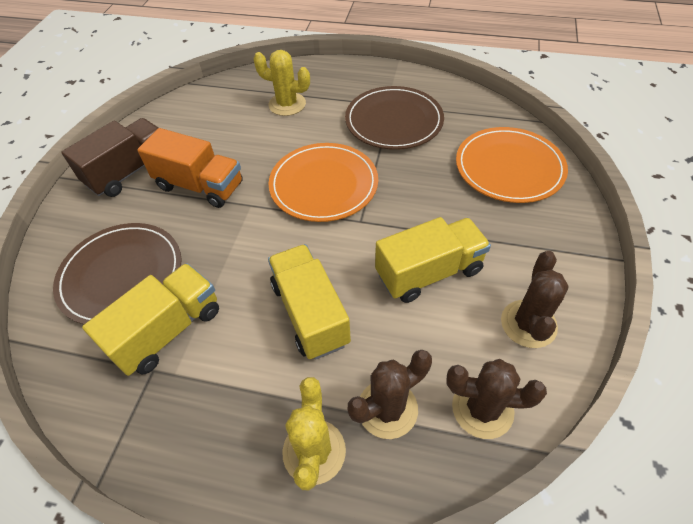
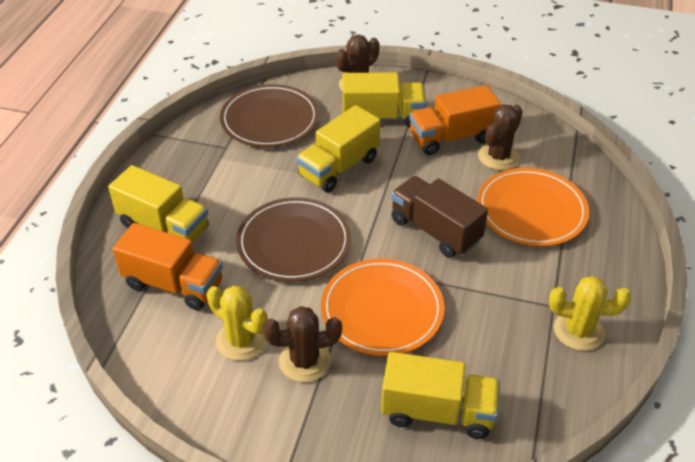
orange truck: [137,128,242,208] = 1 -> [113,223,223,310] [409,85,501,155] = 2
yellow truck: [82,263,219,376] [268,244,351,360] [375,217,491,303] = 3 -> [108,165,209,242] [296,105,381,193] [343,72,426,128] [381,352,500,439] = 4

